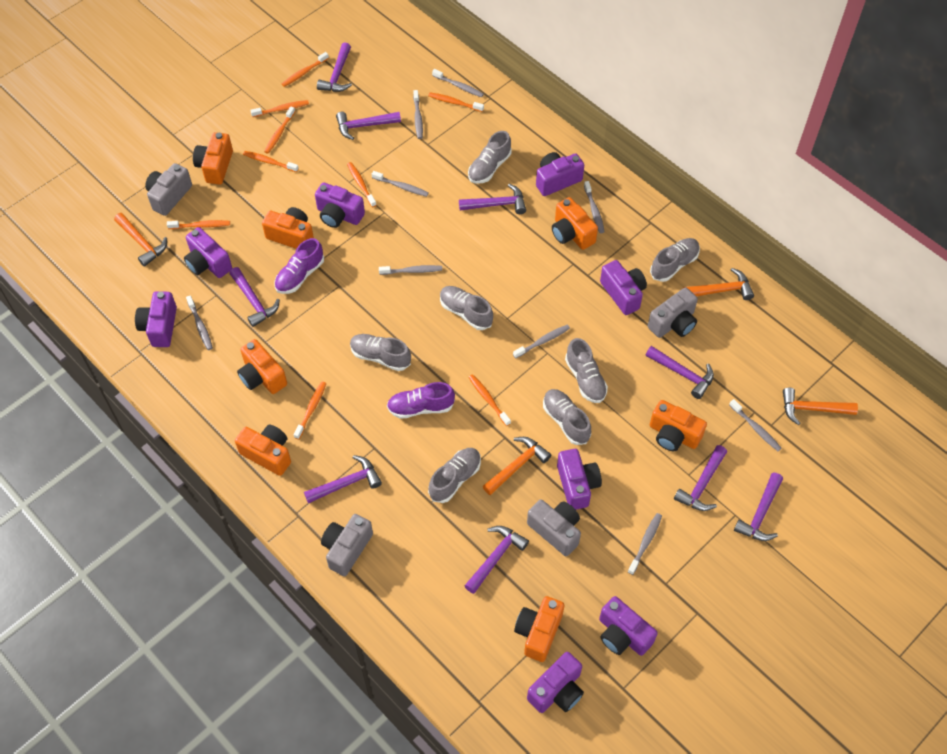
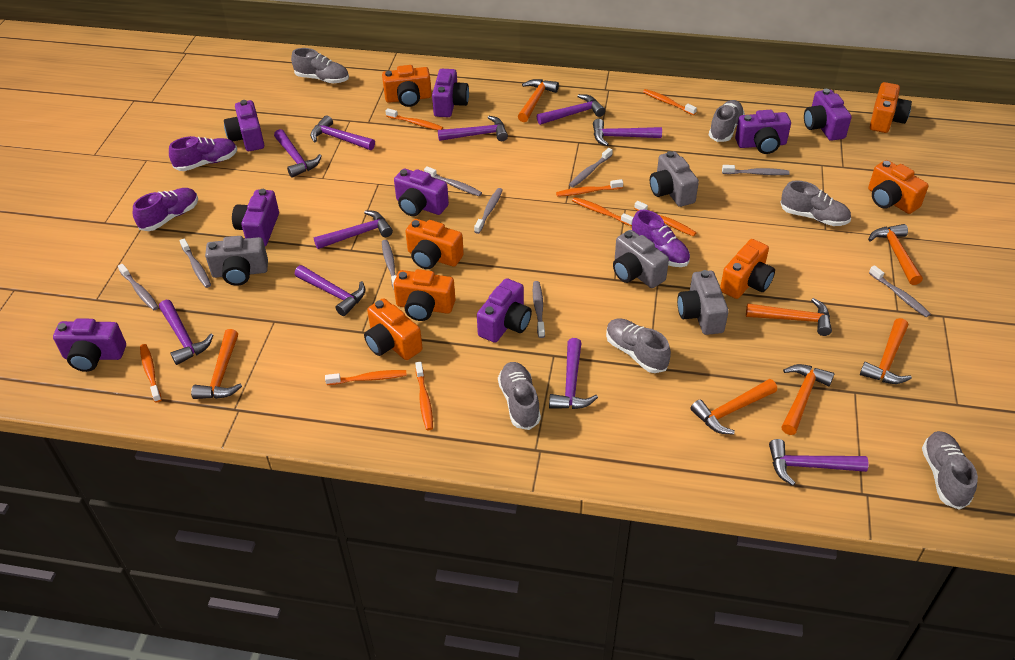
grey shoe: [350,334,411,371] [428,448,481,503] [440,286,493,330] [468,131,512,184] [543,389,591,445] [565,338,608,403] [650,238,700,282] = 7 -> [291,48,349,83] [498,362,541,430] [606,318,671,373] [709,100,745,142] [780,180,851,226] [922,431,978,510] = 6
orange hammer: [114,213,167,267] [483,437,551,495] [682,268,754,300] [783,388,858,425] = 4 -> [191,329,242,399] [518,79,559,122] [690,379,777,434] [746,298,832,336] [781,364,834,435] [860,318,912,384] [868,224,923,285] = 7
orange toothbrush: [167,220,230,229] [243,151,299,172] [250,100,309,117] [264,107,295,154] [282,52,329,87] [294,382,326,439] [347,162,376,207] [428,92,484,112] [468,374,511,426] = 9 -> [140,344,162,403] [325,370,407,385] [386,108,443,130] [415,362,433,431] [556,179,623,197] [572,197,633,226] [634,201,696,236] [643,89,697,115] = 8
purple hammer: [229,267,280,327] [304,455,382,503] [317,43,352,92] [336,112,401,140] [459,184,526,214] [464,526,529,594] [646,346,714,399] [674,445,727,511] [734,473,783,541] = 9 -> [159,300,213,365] [274,129,322,178] [295,265,365,316] [310,115,375,150] [314,210,393,249] [438,116,508,141] [537,94,605,125] [549,338,598,409] [593,119,662,146] [769,439,868,486] = 10
purple shoe: [275,238,324,294] [387,382,455,419] = 2 -> [133,188,198,231] [169,136,237,171] [632,210,690,267] = 3

